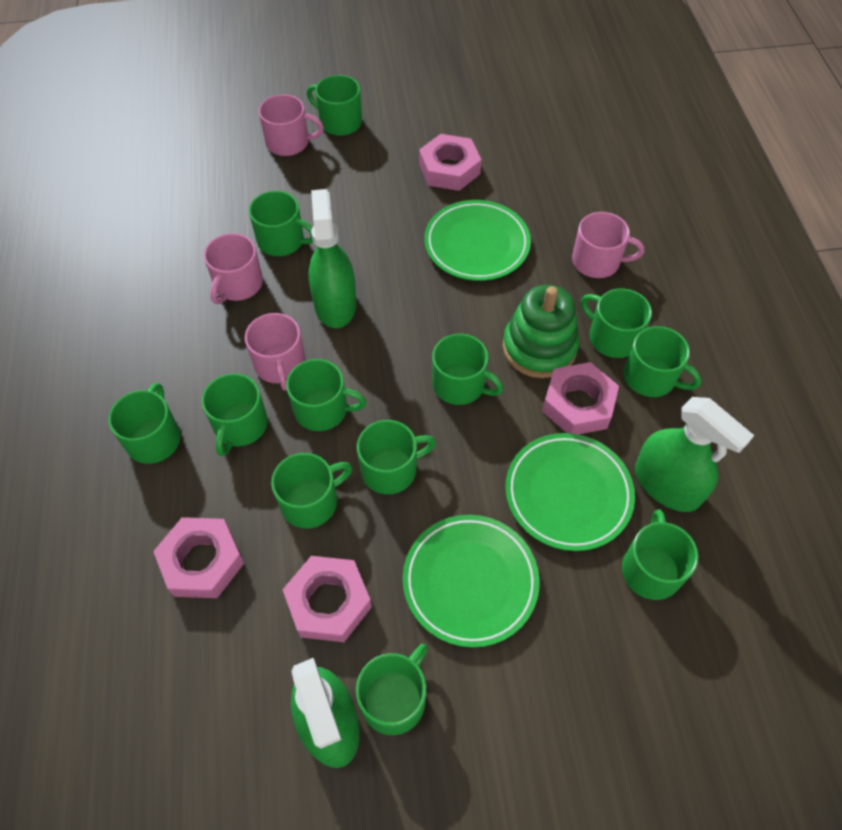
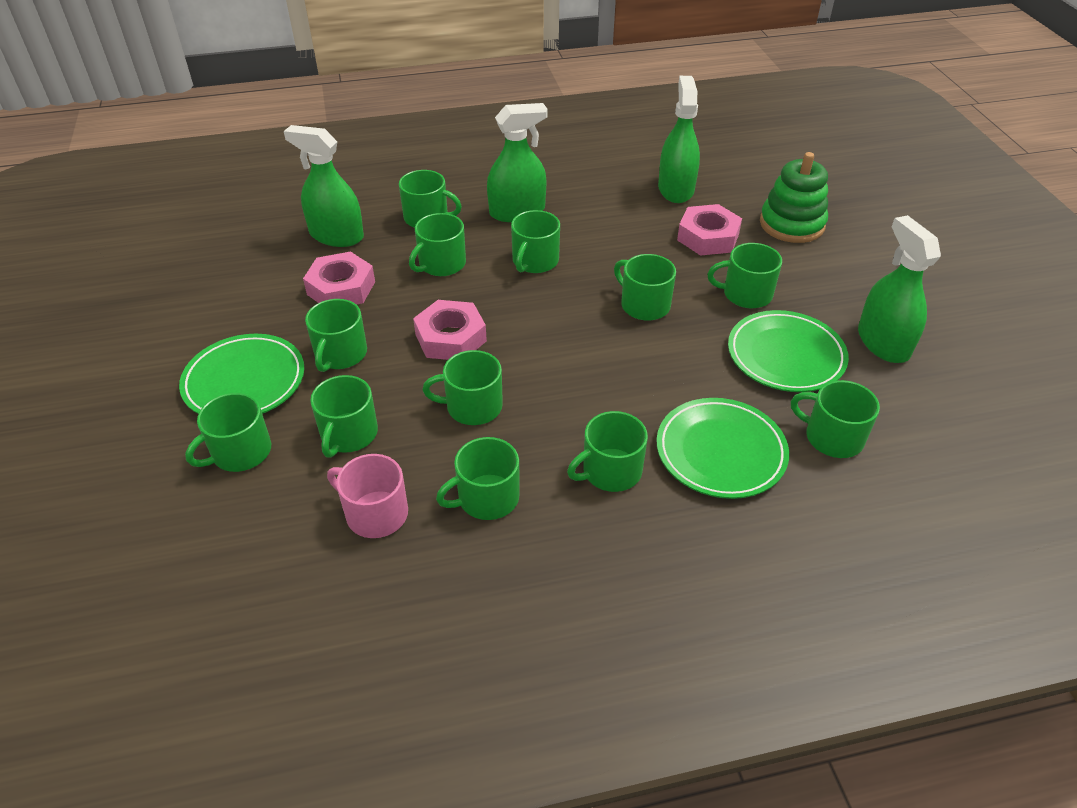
green spray bottle: [291,658,360,768] [309,189,356,328] [635,397,754,512] = 3 -> [284,125,364,247] [487,103,547,222] [658,76,700,203] [858,215,941,363] = 4
pink mug: [204,233,263,304] [245,313,306,391] [259,94,324,156] [572,212,644,278] = 4 -> [327,454,408,538] = 1
pink nut: [153,517,244,598] [283,556,372,642] [419,134,481,191] [542,362,619,435] = 4 -> [303,252,375,305] [413,300,487,360] [677,204,742,256] = 3

